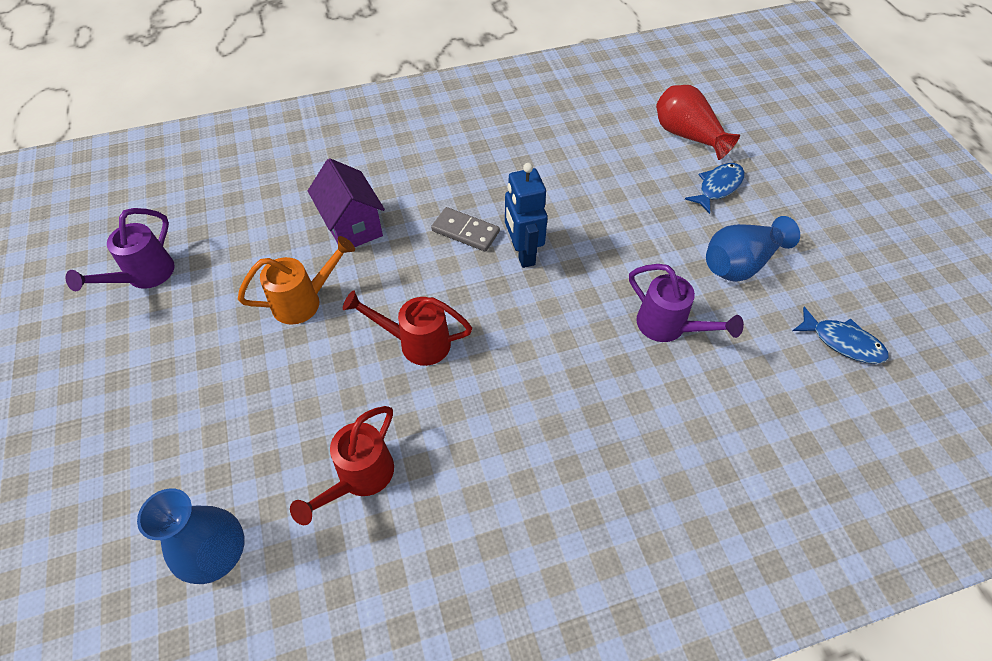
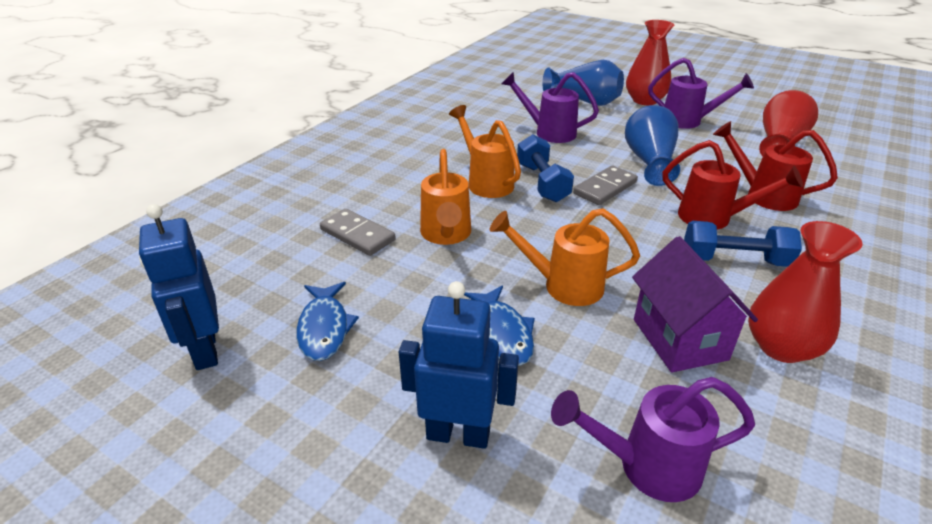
blue dumbbell: none = 0 -> [517,134,574,202] [684,221,802,267] = 2
blue robot: [505,163,548,268] = 1 -> [139,204,219,370] [399,281,519,449] = 2
grey domino: [431,207,500,252] = 1 -> [320,209,396,256] [573,165,638,205] = 2
orange watering can: [238,236,355,325] = 1 -> [420,149,471,245] [449,105,521,198] [490,208,640,306] = 3
purple watering can: [66,208,175,291] [629,264,744,342] = 2 -> [502,72,599,143] [551,377,755,502] [648,58,754,129] = 3
red vase: [656,85,740,160] = 1 -> [626,20,674,105] [748,221,863,363] [759,90,818,156] = 3

